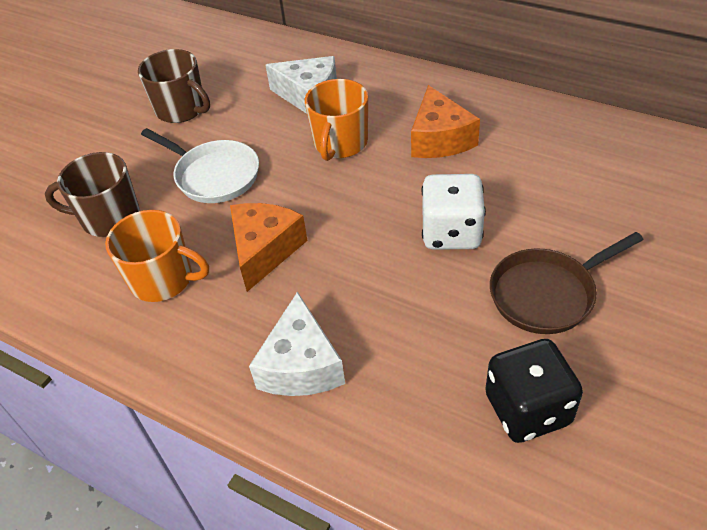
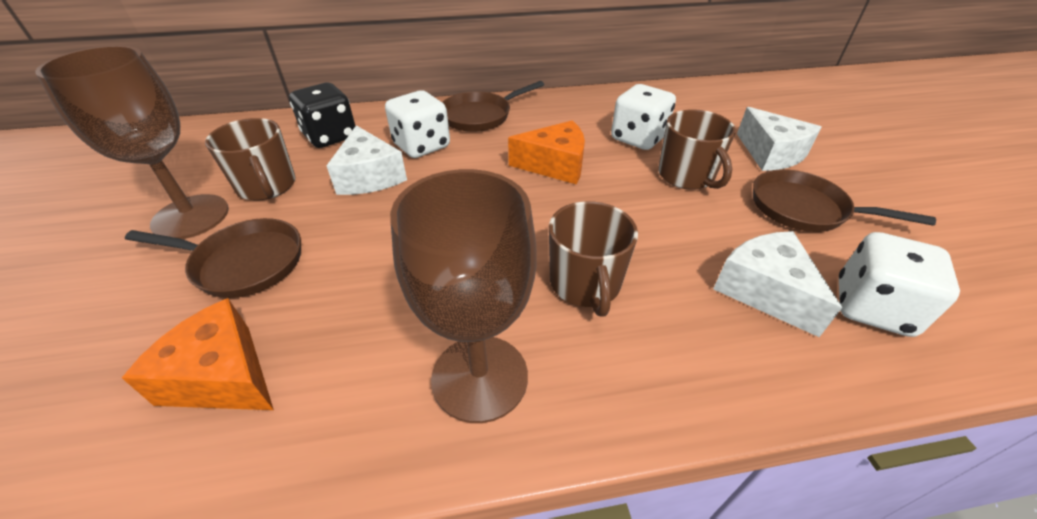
brown goblet: none = 0 -> [35,45,229,239] [390,169,537,423] = 2
brown mug: [45,152,140,237] [138,49,210,123] = 2 -> [205,118,296,201] [549,201,638,317] [658,109,736,190] = 3
brown pan: [490,232,644,334] = 1 -> [125,218,301,298] [442,81,544,132] [753,169,936,232] = 3
orange mug: [105,210,209,302] [305,79,368,161] = 2 -> none = 0
white cheese: [249,292,345,396] [265,56,337,114] = 2 -> [326,125,407,195] [713,231,842,337] [737,107,822,171] = 3
white dice: [421,174,486,250] = 1 -> [385,90,450,158] [611,84,676,150] [839,232,960,337] = 3
white pan: [141,128,259,203] = 1 -> none = 0

